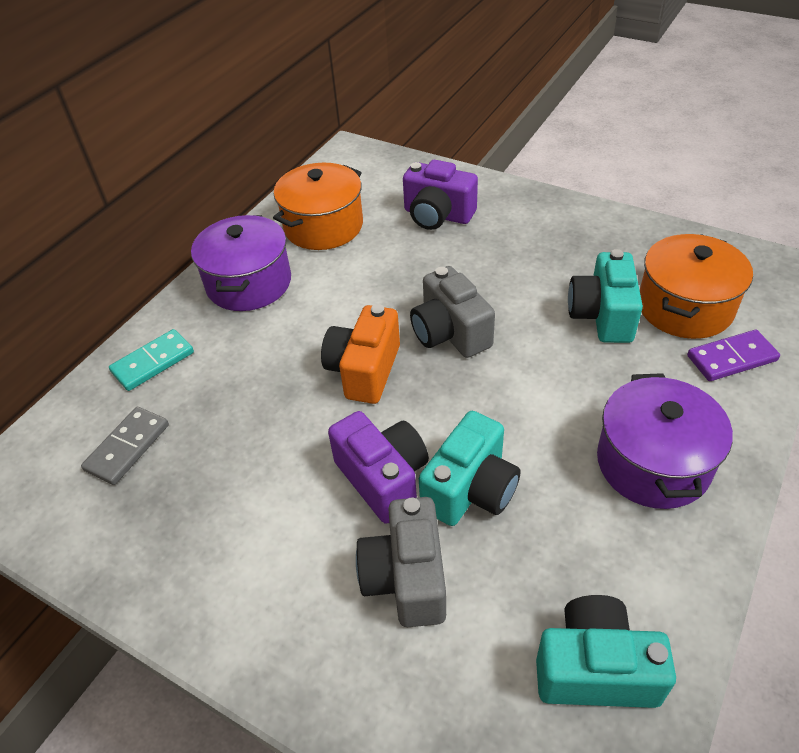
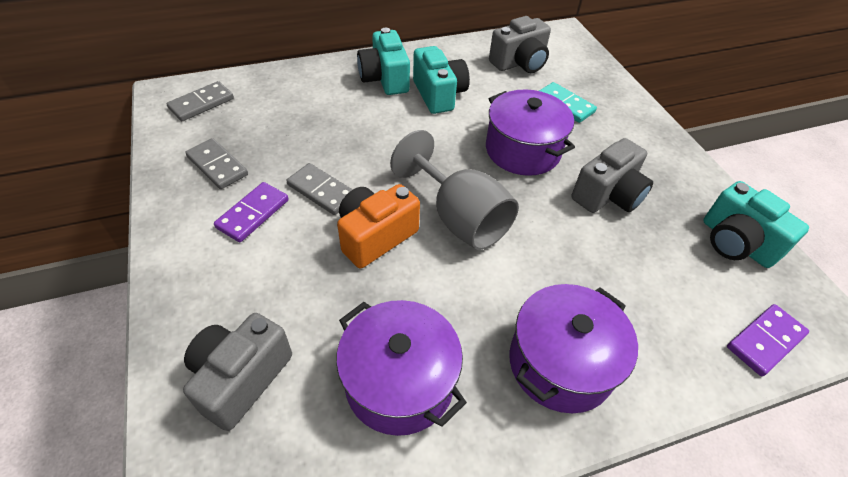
grey camera: [356,497,446,627] [410,266,495,358] = 2 -> [183,313,292,431] [489,16,551,73] [572,138,653,213] = 3
grey domino: [81,407,169,485] = 1 -> [166,81,234,121] [185,138,248,189] [286,163,353,215] = 3
grey goblet: none = 0 -> [390,130,519,250] = 1
orange pot: [273,163,363,250] [640,234,753,339] = 2 -> none = 0
purple camera: [328,411,429,524] [403,160,478,230] = 2 -> none = 0
purple domino: [687,330,780,381] = 1 -> [214,182,289,242] [727,304,809,376] = 2
purple pot: [191,215,291,311] [597,373,733,509] = 2 -> [336,300,467,436] [486,89,575,176] [510,284,638,413] = 3

